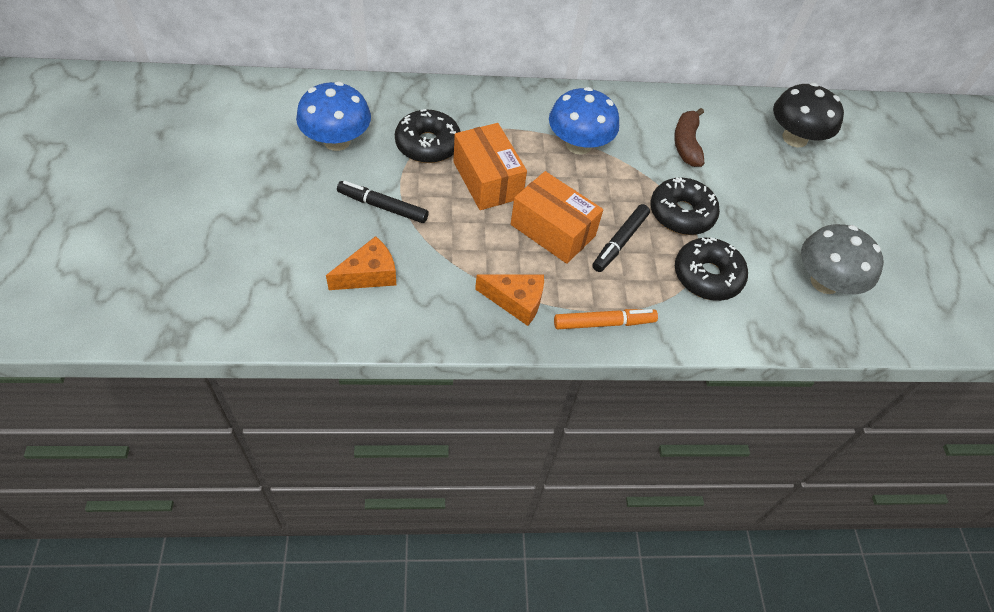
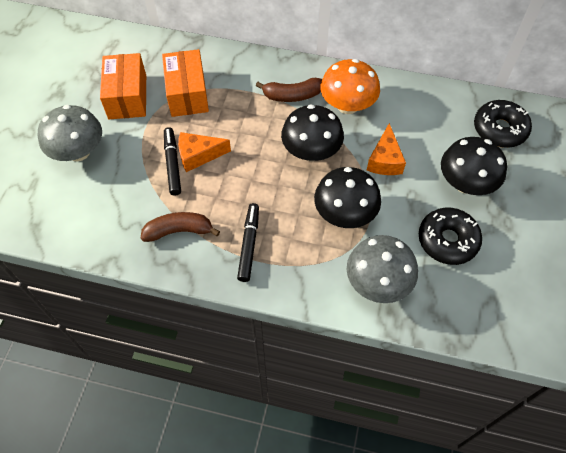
black donut: [395,109,461,163] [650,177,720,235] [675,238,748,301] = 3 -> [419,208,482,265] [474,100,532,148] = 2
black mushroom: [773,83,844,147] = 1 -> [281,104,344,161] [314,167,381,228] [441,137,507,195] = 3
blue mushroom: [296,82,371,151] [549,87,619,155] = 2 -> none = 0
brown banana: [674,108,705,167] = 1 -> [141,212,220,242] [256,78,322,102] = 2
grey mushroom: [801,224,884,294] = 1 -> [38,105,102,162] [347,235,418,303] = 2
orange marker: [554,309,658,329] = 1 -> none = 0
orange mushroom: none = 0 -> [320,59,380,114] = 1

